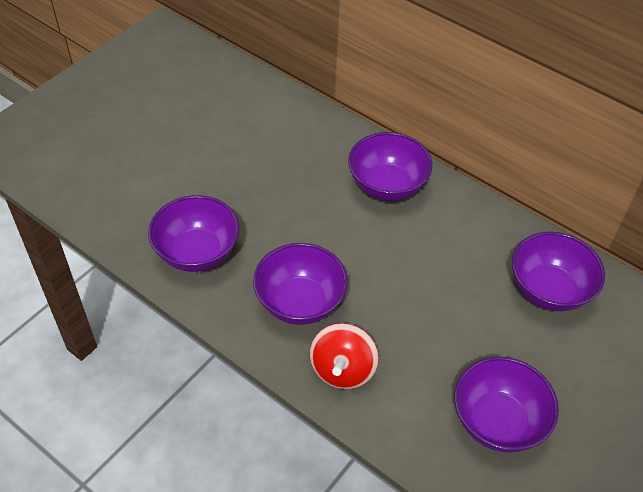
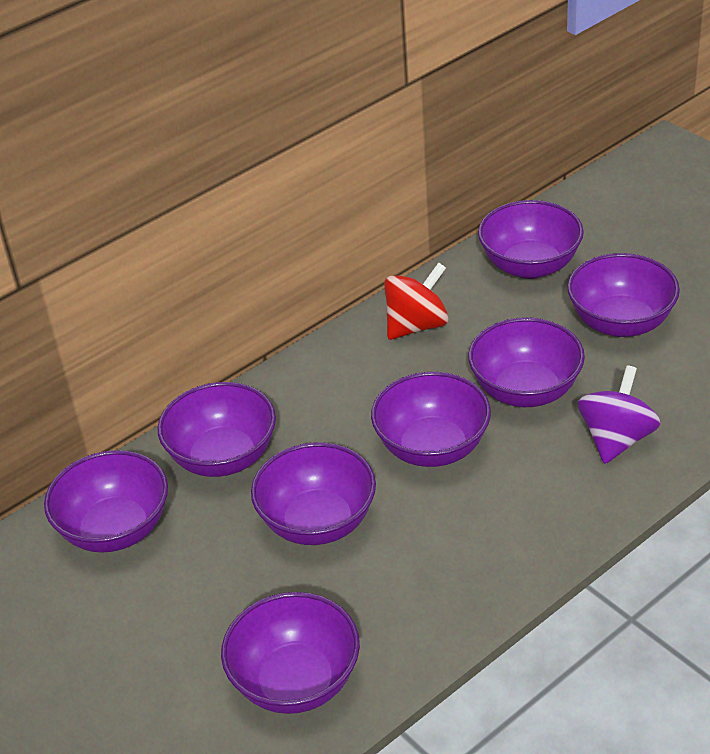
purple bowl: [148,195,239,272] [253,243,348,325] [348,132,433,201] [454,357,559,453] [512,232,605,311] = 5 -> [44,450,168,553] [158,382,276,477] [221,592,360,714] [251,442,376,545] [371,372,491,467] [468,317,585,407] [478,200,584,279] [567,253,680,337] = 8
purple spinning top: none = 0 -> [578,365,660,464] = 1

